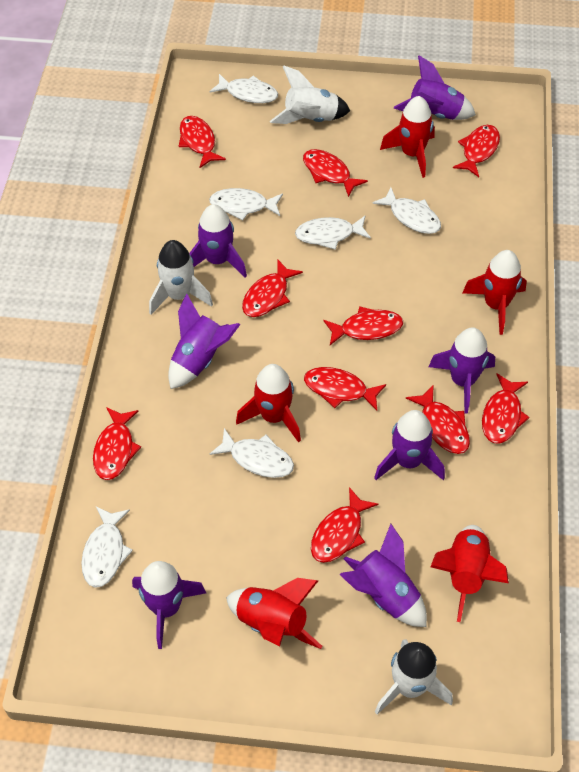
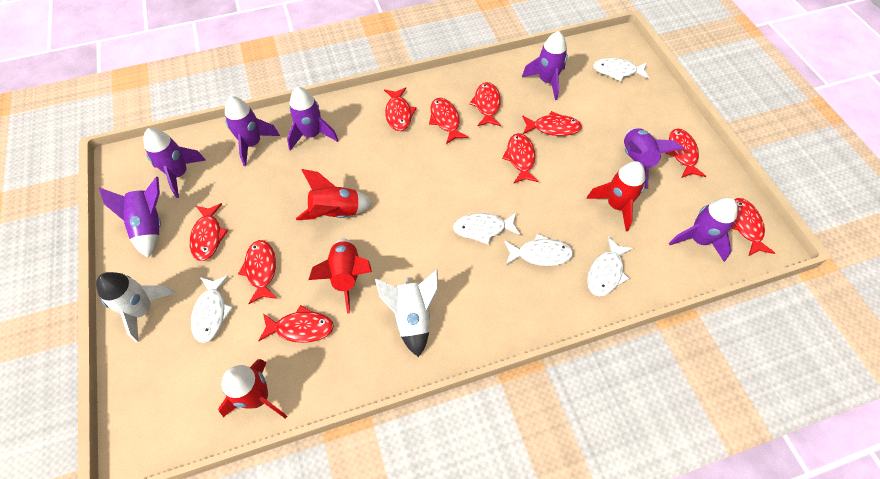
red rocket: [226,578,322,649] [236,364,301,442] [380,96,435,178] [431,525,509,622] [463,250,527,335] = 5 -> [218,359,287,419] [296,169,373,220] [308,239,372,314] [586,161,646,231] = 4
white fish: [81,507,133,588] [209,188,283,221] [210,74,278,103] [210,428,294,478] [295,216,371,250] [372,187,441,234] = 6 -> [191,275,233,343] [453,213,520,245] [504,233,573,266] [587,237,633,296] [593,58,649,81] = 5
white rocket: [149,240,213,315] [270,66,350,124] [375,639,453,715] = 3 -> [96,272,175,342] [375,270,438,357] = 2

